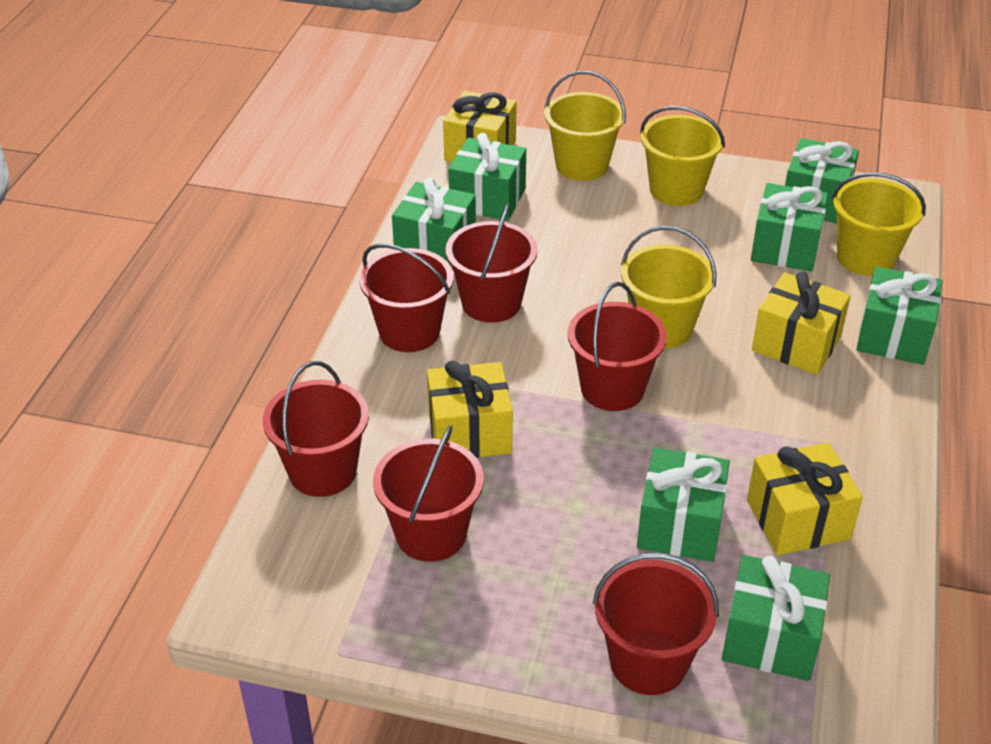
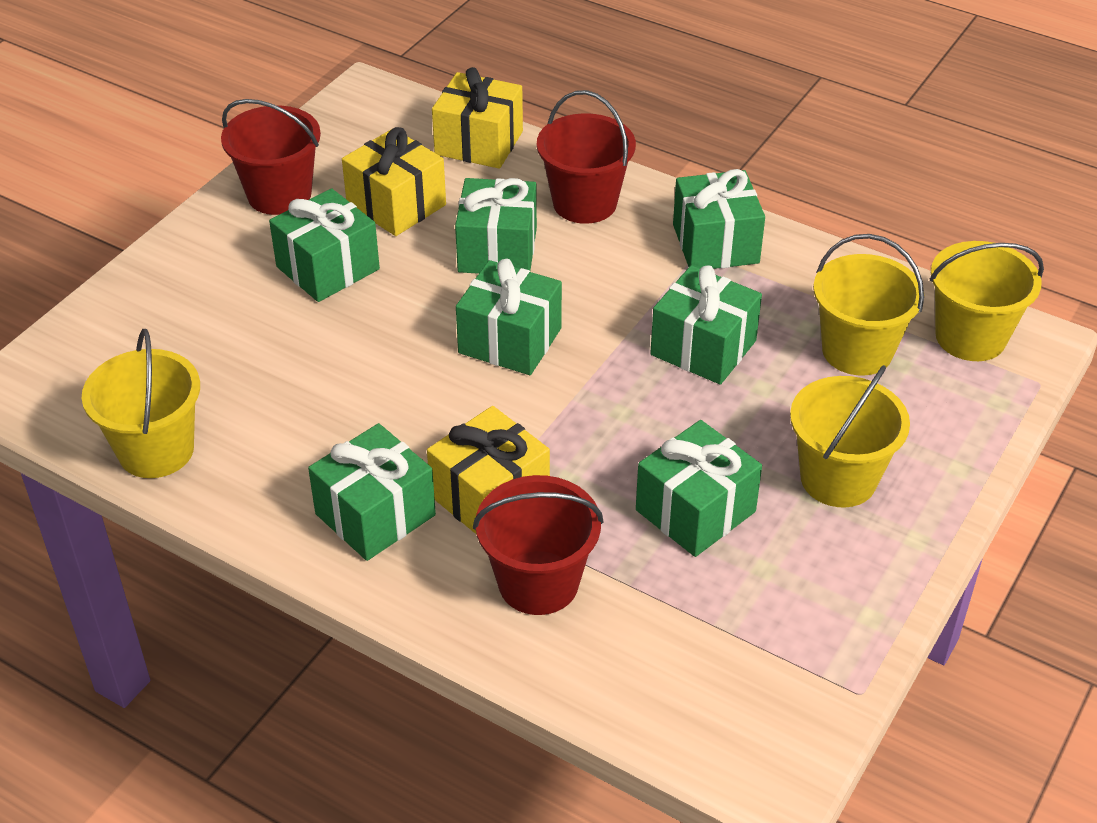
red bucket: [263,361,369,497] [359,244,454,352] [373,425,484,562] [445,203,538,323] [568,282,667,411] [593,553,719,695] = 6 -> [221,99,321,215] [473,475,603,615] [537,90,636,224] = 3
yellow gift: [427,360,513,458] [443,91,517,162] [747,442,863,555] [752,271,851,375] = 4 -> [342,127,446,236] [427,406,550,534] [432,67,523,169] = 3

